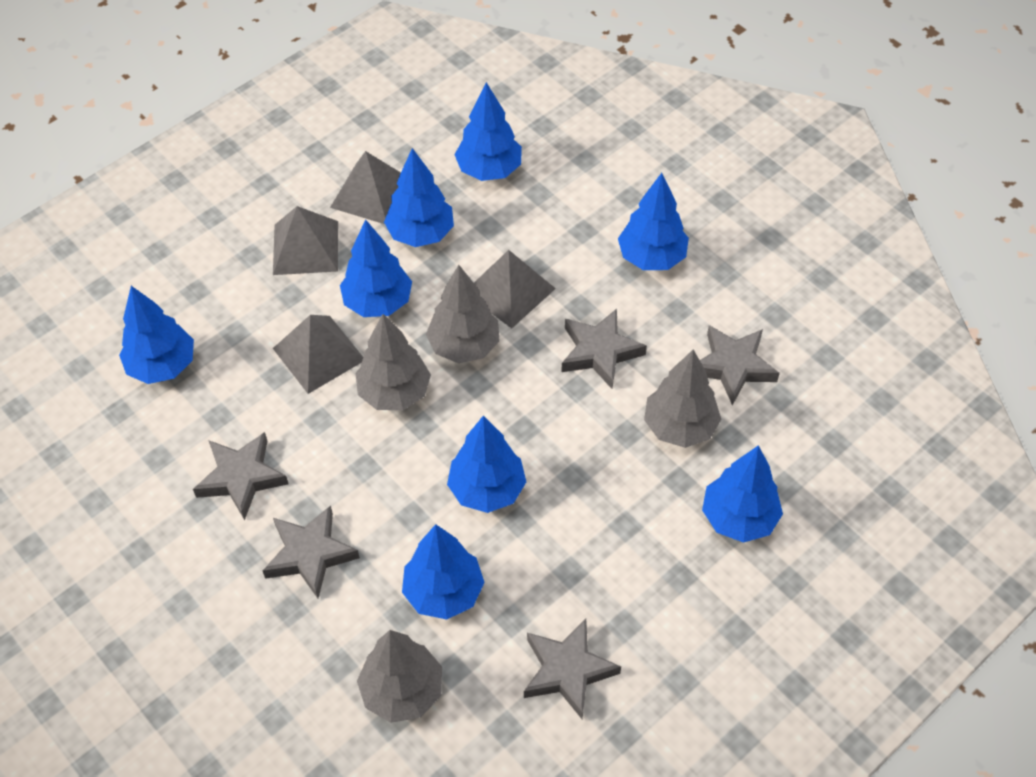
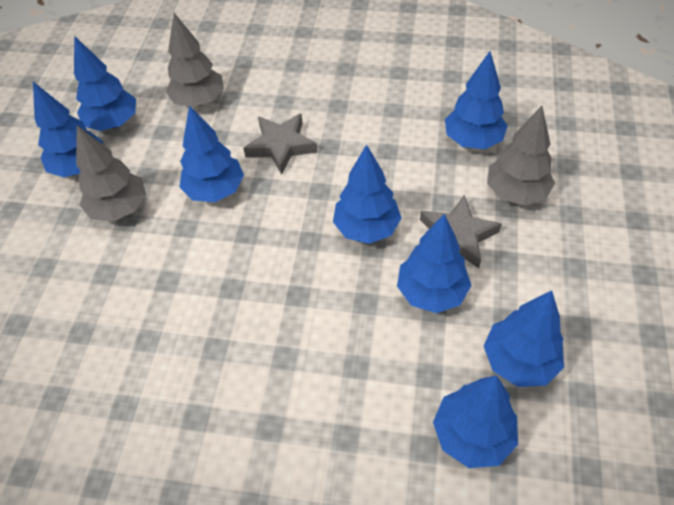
grey pyramid: [273,206,338,275] [273,315,363,394] [330,151,401,224] [474,250,556,328] = 4 -> none = 0
grey star: [193,432,289,520] [263,506,360,599] [524,619,621,719] [561,309,647,389] [700,325,780,406] = 5 -> [243,114,317,175] [420,195,502,268] = 2
grey tree: [356,314,431,410] [357,630,442,723] [426,265,499,363] [644,349,721,448] = 4 -> [76,125,146,222] [166,13,224,108] [487,106,555,206] = 3

